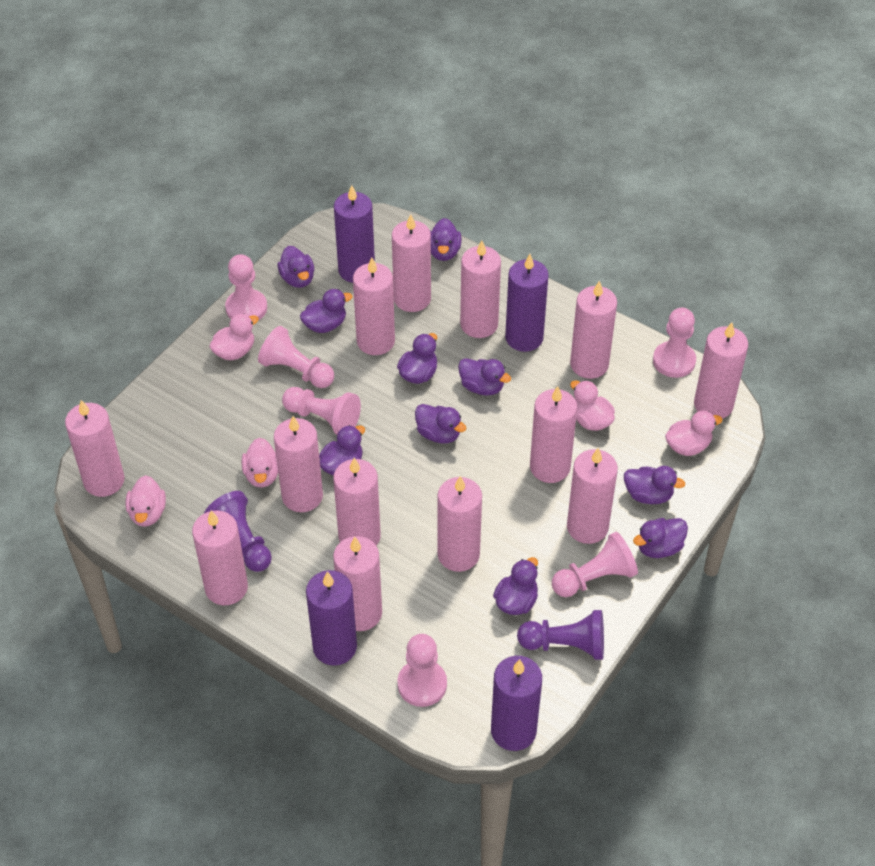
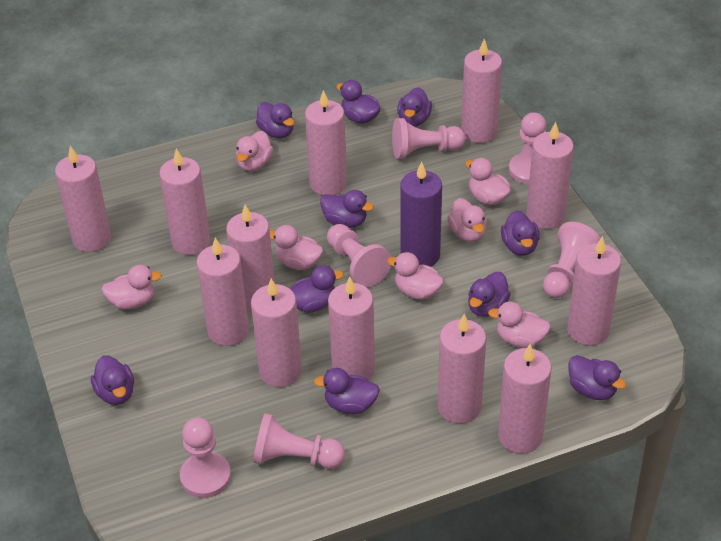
pink candle: [65,400,125,497] [192,510,248,605] [274,416,323,512] [333,458,381,546] [333,536,382,631] [353,258,395,355] [392,214,431,312] [437,476,482,572] [460,240,501,338] [530,386,577,483] [567,448,618,544] [570,280,617,379] [694,322,748,419] = 13 -> [55,146,111,252] [159,148,211,255] [196,238,249,346] [226,205,275,312] [251,278,302,387] [305,90,347,195] [328,277,375,381] [437,314,486,424] [461,39,502,143] [498,344,552,454] [526,122,574,229] [567,236,621,346] = 12
pink duck: [126,475,166,527] [209,313,259,360] [241,438,278,488] [570,380,615,431] [665,410,723,456] = 5 -> [101,265,162,309] [236,131,274,171] [270,225,323,270] [387,252,444,300] [447,198,487,242] [465,158,511,205] [488,302,551,348] = 7
purple candle: [306,570,357,666] [334,185,375,283] [491,656,542,751] [505,254,549,352] = 4 -> [400,161,442,267] = 1
purple pawn: [204,491,272,572] [517,610,604,660] = 2 -> none = 0

